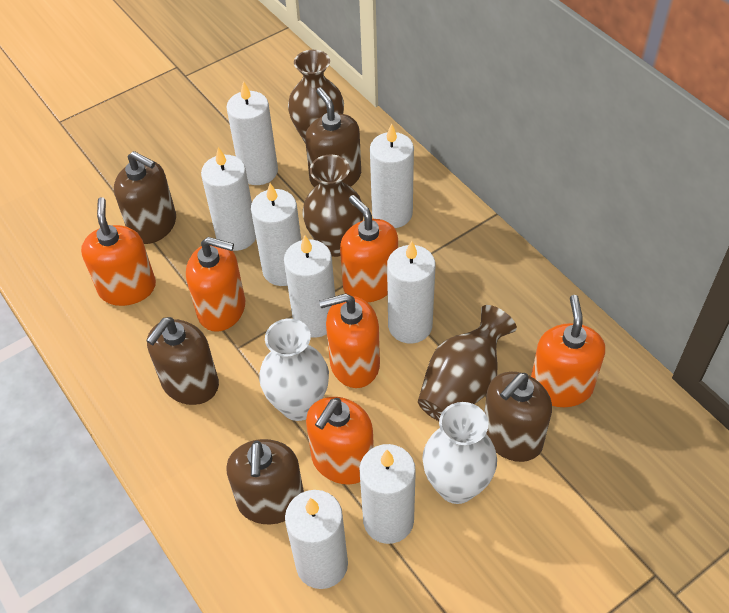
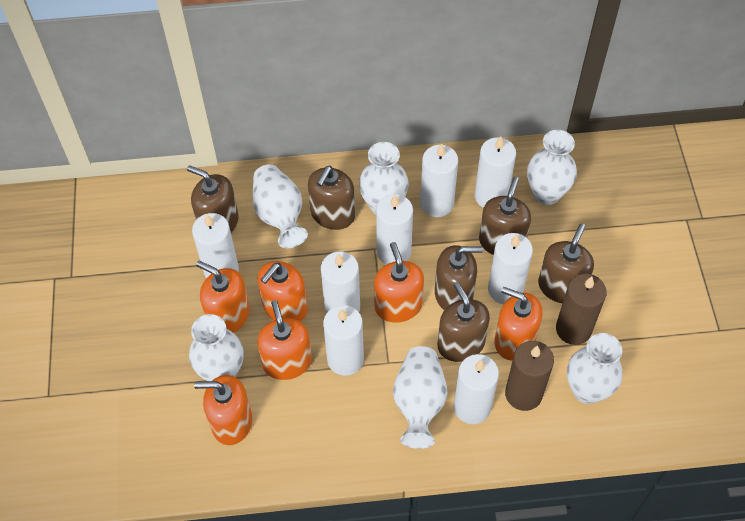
brown candle: none = 0 -> [505,341,554,411] [556,274,607,345] = 2
brown soap dispenser: [114,151,176,244] [146,317,219,405] [226,439,304,524] [305,88,361,187] [484,372,552,462] = 5 -> [187,165,239,233] [308,166,355,230] [435,245,483,310] [438,282,490,362] [479,177,531,255] [538,223,594,303] = 6
brown vase: [288,50,344,144] [302,154,363,257] [418,305,517,421] = 3 -> none = 0
white vase: [259,318,329,421] [422,402,497,504] = 2 -> [189,314,244,381] [253,164,308,248] [359,142,409,215] [393,346,448,449] [527,130,577,205] [567,333,623,404] = 6

